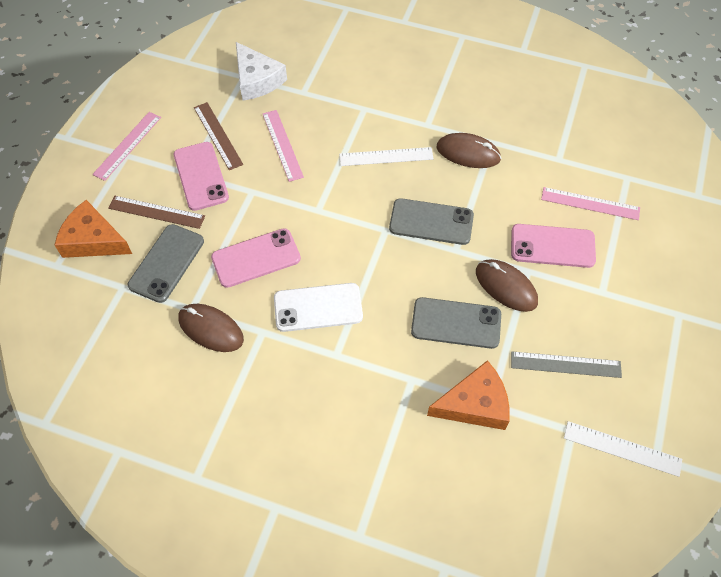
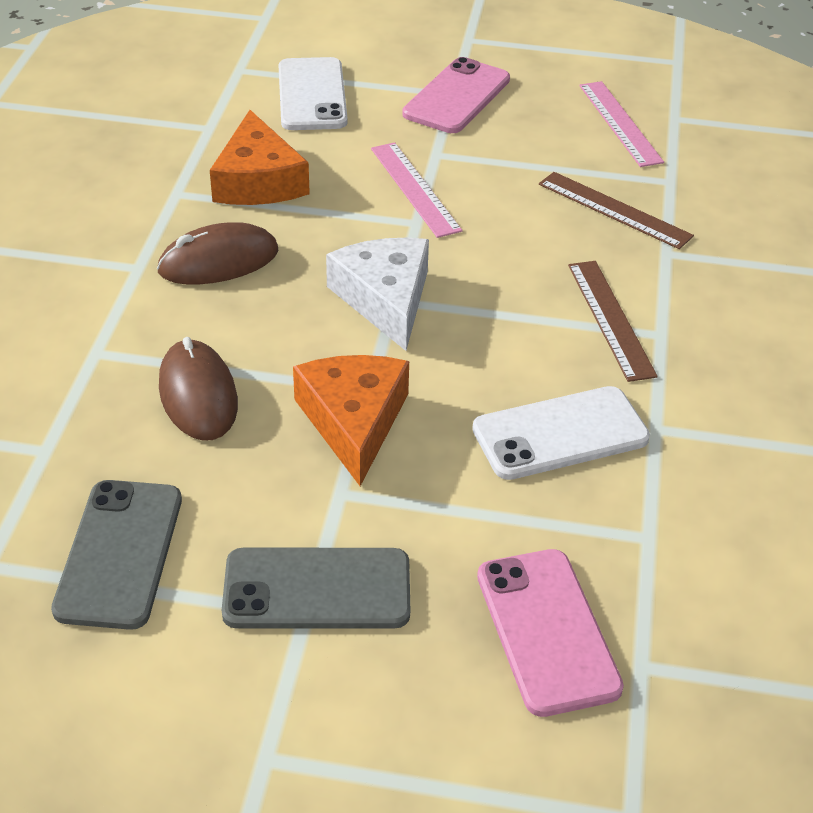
brown mouse: [178,304,244,352] [437,133,501,168] [476,259,538,312] = 3 -> [157,222,279,285] [159,337,238,441] = 2
grey phone: [128,224,204,303] [389,198,474,245] [411,297,501,349] = 3 -> [51,480,182,630] [222,548,410,629] = 2
grey ruler: [511,351,622,378] = 1 -> none = 0
pink phone: [174,142,229,211] [211,228,301,288] [511,224,596,268] = 3 -> [402,57,510,133] [477,549,624,717] = 2
pink ruler: [92,112,161,181] [263,110,304,182] [541,187,640,220] = 3 -> [371,142,462,238] [579,81,664,167] = 2
white phone: [274,283,363,332] = 1 -> [279,57,348,130] [472,386,650,480] = 2
white ruler: [339,147,434,166] [564,421,682,477] = 2 -> none = 0

